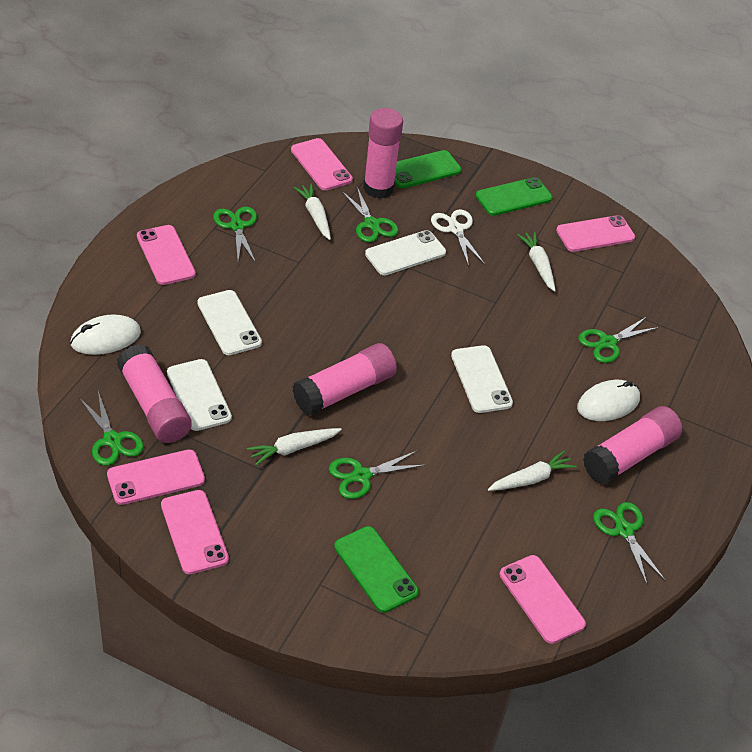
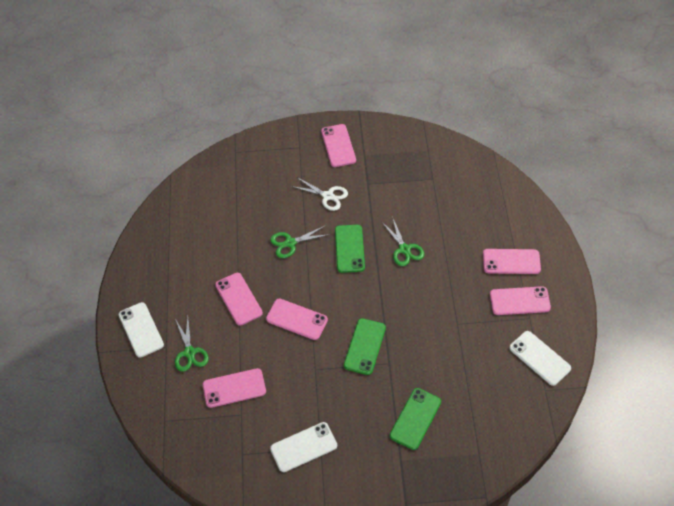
green scissors: [79,391,144,466] [213,206,257,263] [329,451,426,499] [342,187,398,242] [578,317,659,363] [593,502,666,584] = 6 -> [175,317,209,372] [270,225,330,258] [381,216,424,266] = 3
pink glue stick: [117,344,192,443] [293,343,397,416] [363,108,403,199] [583,406,682,484] = 4 -> none = 0
white carrot: [247,428,342,466] [293,184,331,240] [488,450,577,491] [517,232,556,292] = 4 -> none = 0
white mouse: [70,314,141,355] [577,380,640,421] = 2 -> none = 0
white phone: [167,359,232,431] [197,290,262,355] [365,230,446,275] [451,345,513,413] = 4 -> [119,302,164,358] [270,422,337,472] [510,331,571,386] = 3

